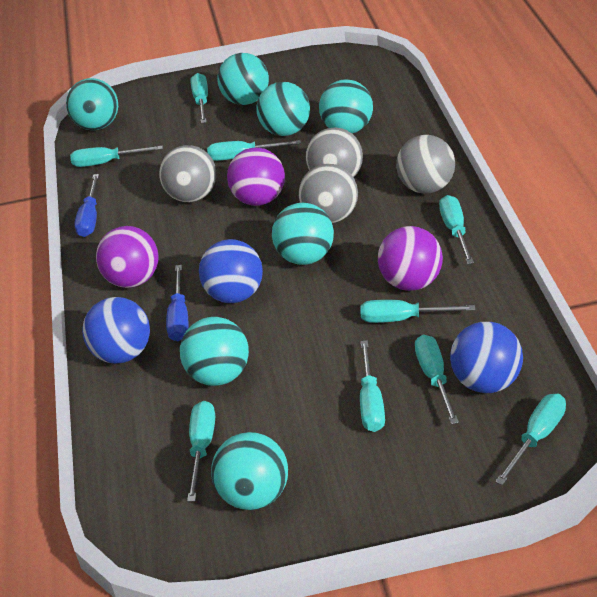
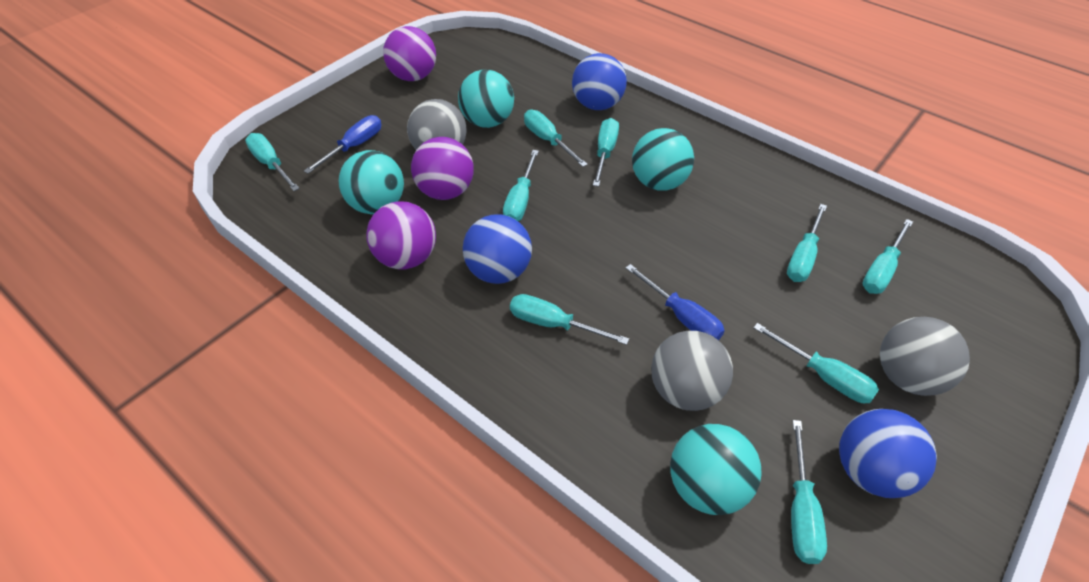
grey ball: [159,145,216,202] [299,164,358,223] [306,127,363,178] [396,135,455,194] = 4 -> [407,99,466,150] [651,331,733,411] [880,317,970,396] = 3
turquoise ball: [66,78,118,130] [180,317,249,386] [211,432,288,510] [217,53,269,105] [256,82,310,136] [272,203,334,265] [319,80,373,134] = 7 -> [339,150,404,214] [458,70,514,128] [632,128,694,191] [670,424,762,515] = 4

